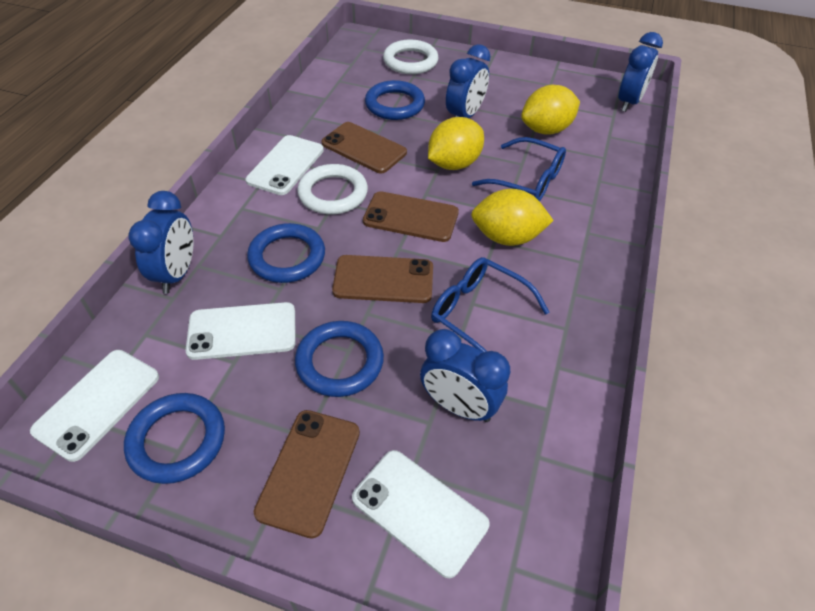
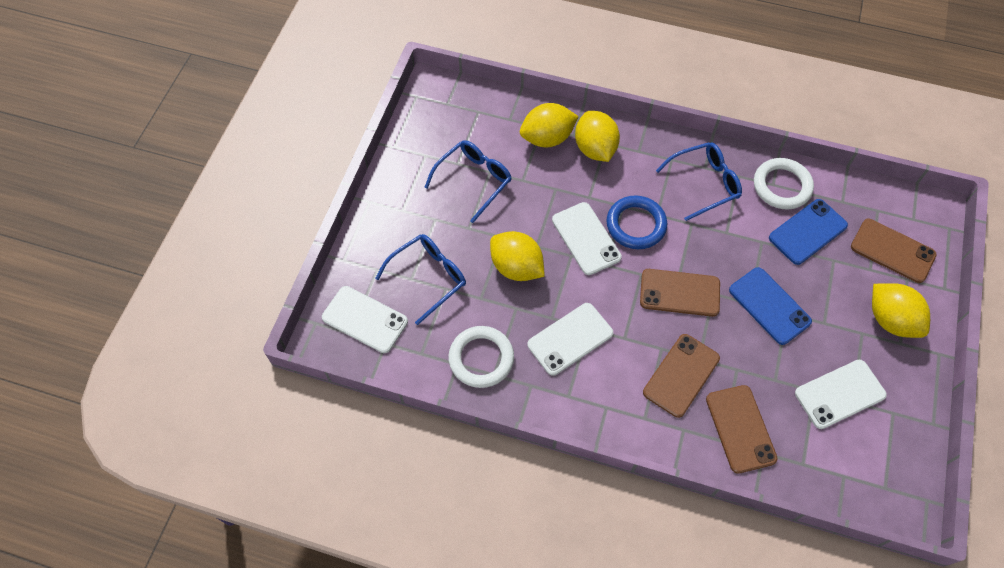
blue clock: [129,191,193,294] [420,329,510,422] [446,44,491,118] [618,32,663,112] = 4 -> none = 0
blue glasses: [431,257,549,352] [472,137,566,201] = 2 -> [375,234,466,325] [424,140,512,223] [656,142,742,221] = 3
blue phone: none = 0 -> [729,267,812,345] [769,199,848,265] = 2
blue ring: [124,393,225,484] [247,223,325,283] [295,321,384,397] [365,80,425,120] = 4 -> [606,196,667,249] = 1
yellow lemon: [428,117,484,170] [471,189,554,246] [521,85,580,135] = 3 -> [490,231,545,281] [520,103,579,147] [575,111,620,162] [872,283,930,338] = 4

